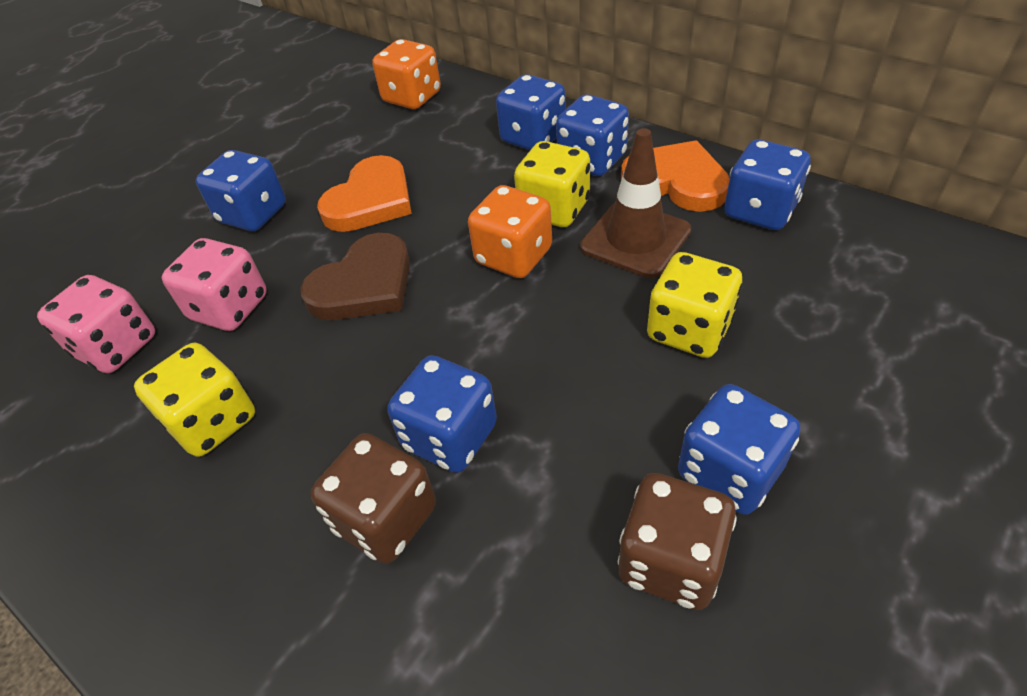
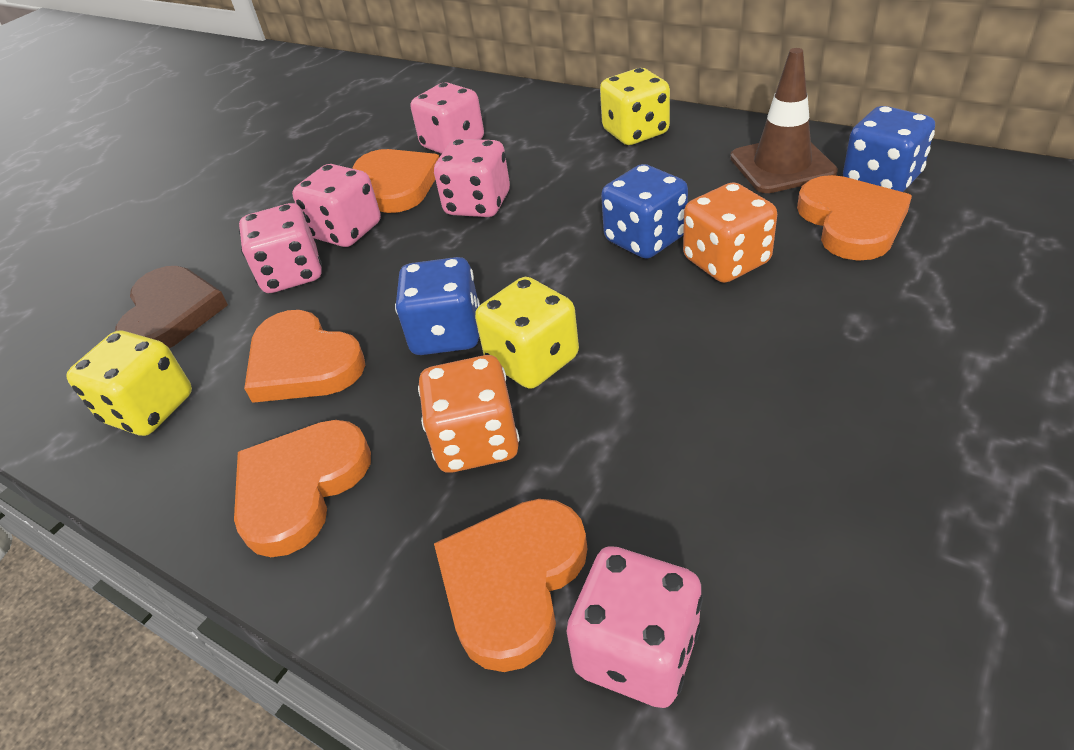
blue dice: [196,150,286,231] [387,355,497,473] [496,74,566,150] [556,94,629,176] [678,384,801,515] [724,140,811,230] = 6 -> [395,257,480,355] [601,164,688,259] [843,106,935,192] = 3
brown dice: [311,433,436,564] [618,473,737,610] = 2 -> none = 0
orange heart: [317,155,412,232] [621,140,730,212] = 2 -> [234,420,371,557] [244,310,365,403] [353,149,439,213] [434,499,588,672] [797,175,912,261] = 5
pink dice: [37,275,155,373] [162,238,267,331] = 2 -> [239,203,322,293] [292,164,381,247] [411,82,484,154] [434,139,510,217] [567,546,703,708] = 5

